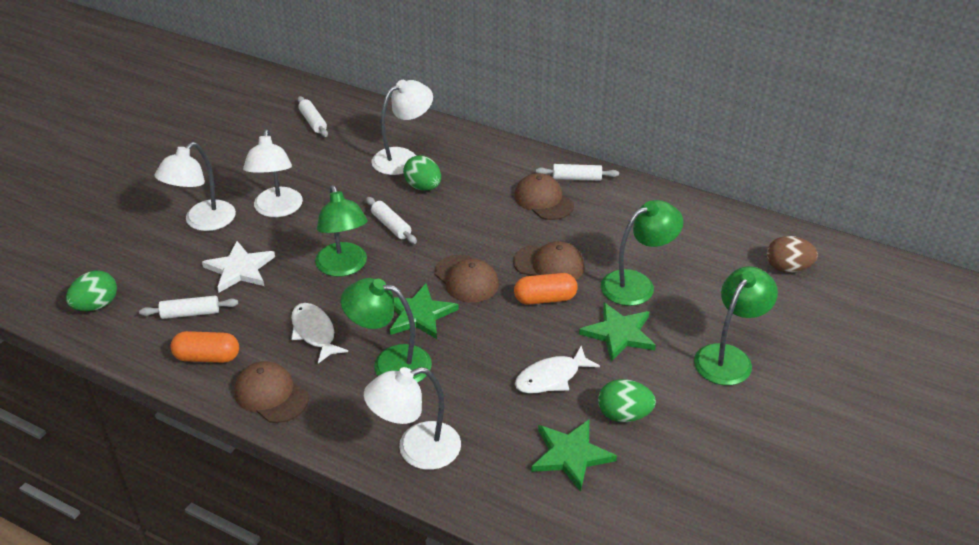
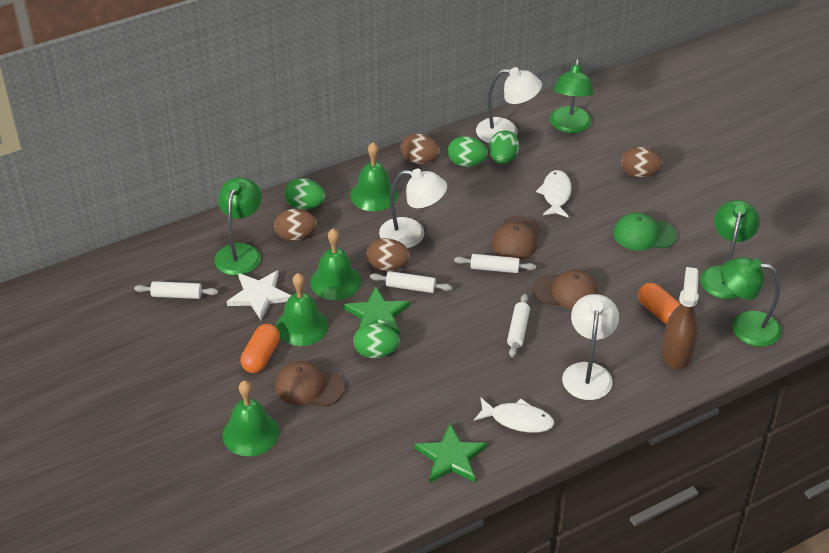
brown cap: [234,361,309,423] [435,255,499,302] [513,241,584,280] [514,173,574,220] = 4 -> [275,361,345,407] [492,216,541,260] [532,269,598,309] = 3
brown egg: [767,236,818,273] = 1 -> [274,209,317,241] [367,238,410,271] [401,133,440,164] [621,147,663,177] = 4
brown spray bottle: none = 0 -> [662,267,699,369] = 1
green bell: none = 0 -> [222,381,279,456] [276,273,328,346] [310,228,361,300] [350,142,398,211] = 4
green cap: none = 0 -> [613,213,677,251] = 1
green egg: [66,271,117,311] [403,155,441,191] [598,379,656,422] = 3 -> [284,178,325,210] [353,324,400,358] [448,136,488,167] [489,130,519,164] = 4
green star: [390,284,459,339] [531,420,617,492] [579,303,656,361] = 3 -> [344,286,410,335] [415,424,487,483] = 2
white lamp: [155,142,236,231] [243,130,303,217] [364,367,461,470] [371,80,433,175] = 4 -> [379,169,447,248] [476,67,542,143] [562,294,619,400] = 3

